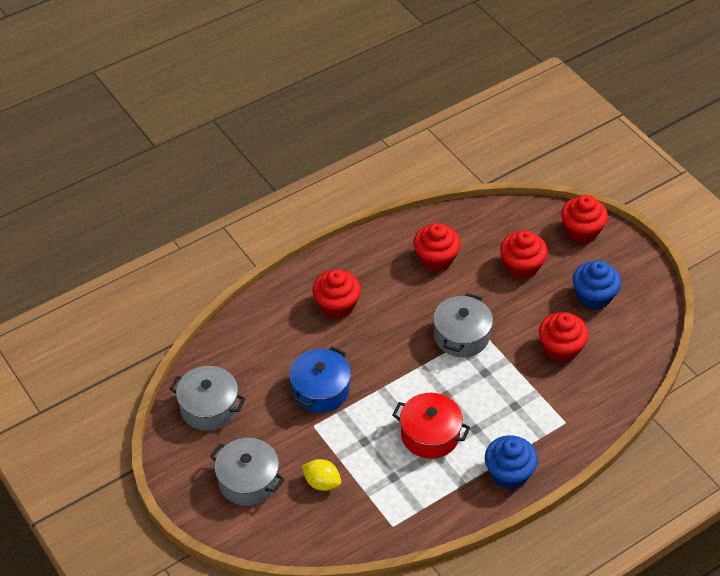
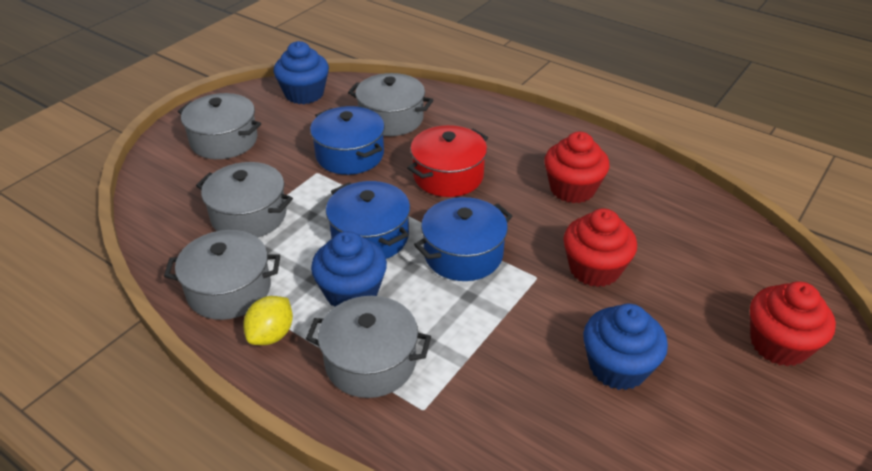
blue cupcake: [485,435,538,490] [573,260,621,310] = 2 -> [274,41,329,104] [311,231,387,307] [583,304,668,390] = 3
blue pot: [289,347,351,413] = 1 -> [310,106,385,175] [326,181,410,259] [414,197,512,281] = 3
grey pot: [169,366,246,431] [210,438,285,506] [433,293,493,357] = 3 -> [164,230,280,320] [178,93,261,159] [196,162,293,237] [306,296,431,398] [348,73,433,136] = 5
red cupcake: [312,269,361,319] [413,223,461,272] [500,230,548,279] [539,312,589,363] [561,195,608,243] = 5 -> [544,132,610,203] [564,208,637,287] [750,282,836,366] = 3

